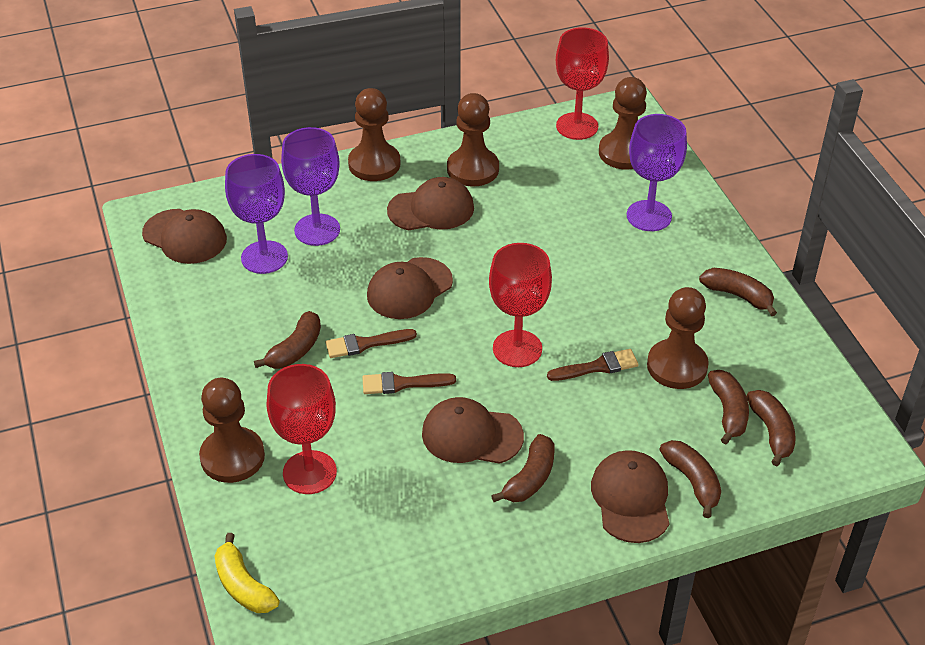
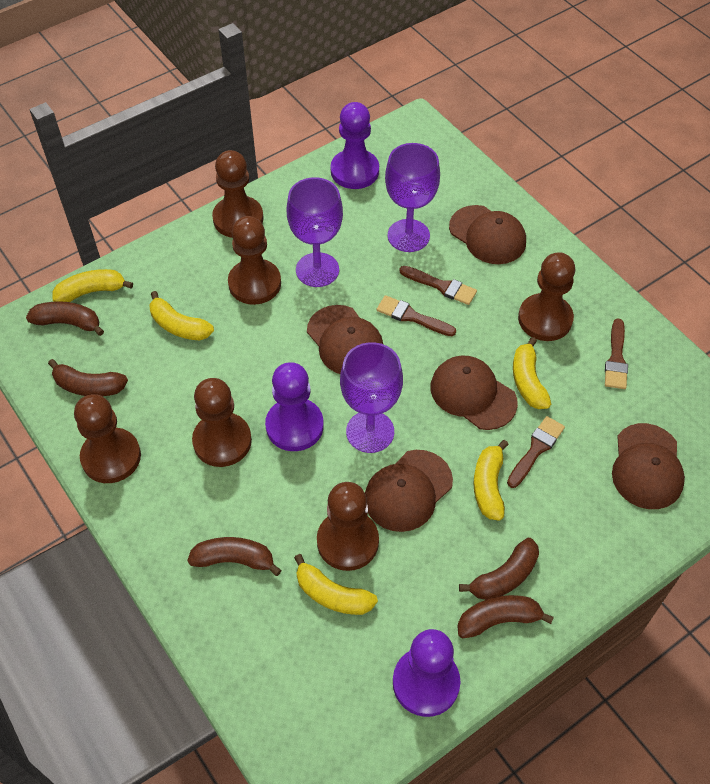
brown banana: [254,311,321,369] [491,434,554,502] [659,440,721,518] [699,268,777,316] [708,370,749,444] [746,390,796,466] = 6 -> [26,301,104,336] [48,359,128,396] [187,537,282,576] [457,595,554,638] [459,538,539,600] = 5
brown brush: [326,329,417,358] [362,372,456,394] [547,349,639,381] = 3 -> [377,295,456,336] [399,266,477,305] [507,416,565,488] [605,318,628,389] = 4
brown pawn: [199,378,265,483] [348,88,400,181] [447,93,499,187] [599,77,647,170] [647,287,709,389] = 5 -> [74,394,141,483] [192,378,252,467] [212,150,264,238] [228,216,281,305] [317,482,379,571] [518,252,575,341] = 6
purple pawn: none = 0 -> [265,362,324,451] [331,102,379,189] [393,629,460,717] = 3
red goblet: [267,364,337,494] [489,243,552,367] [556,27,609,140] = 3 -> none = 0
yellow banana: [215,533,280,613] = 1 -> [53,269,133,302] [149,291,214,340] [294,554,378,615] [474,440,509,521] [513,337,551,409] = 5

